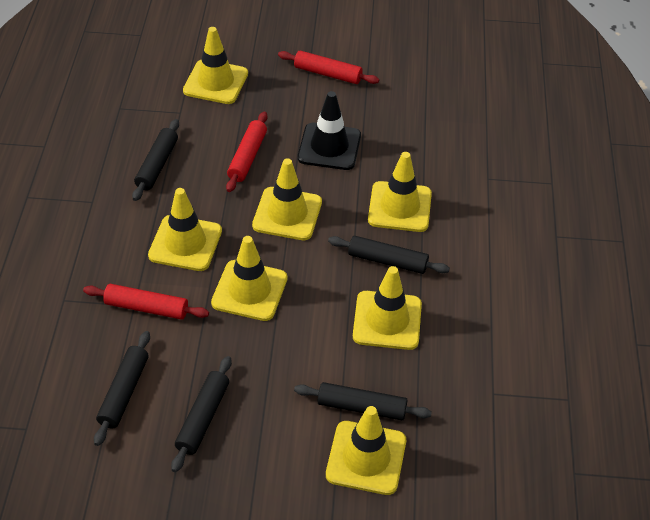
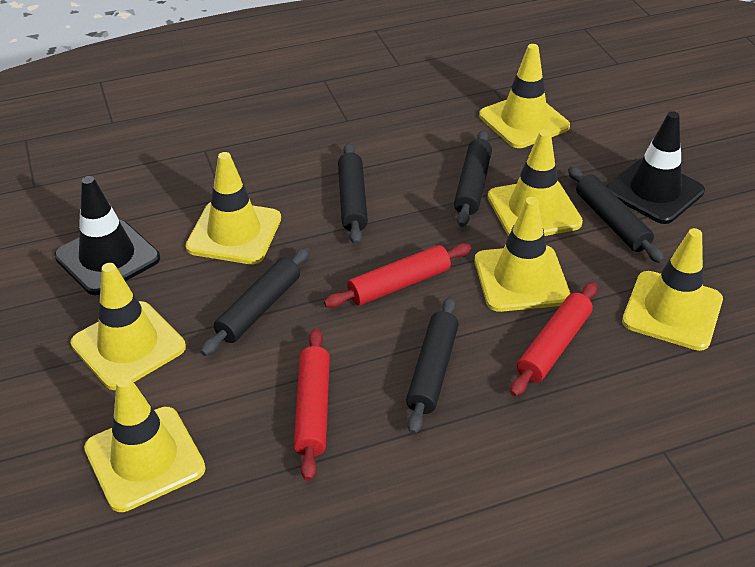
black traffic cone: [298,91,361,170] = 1 -> [54,176,160,295] [606,111,705,224] = 2

